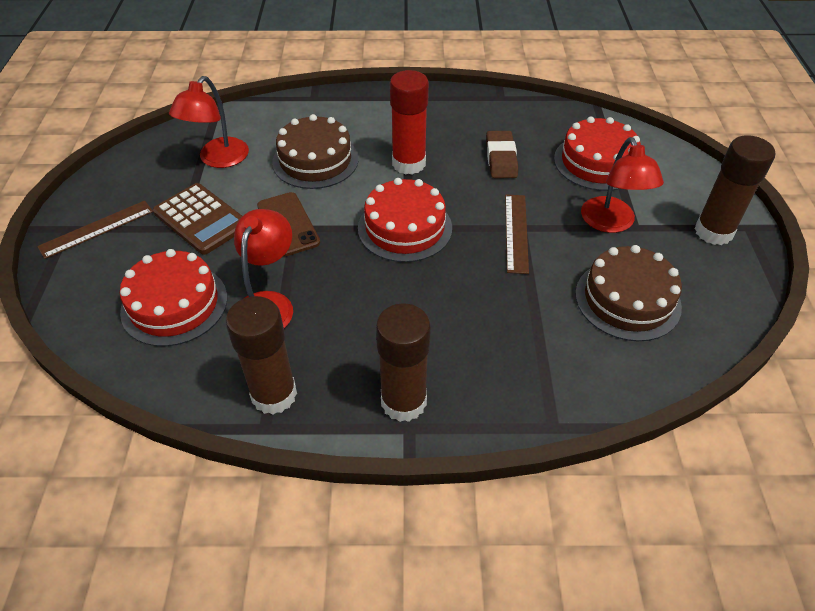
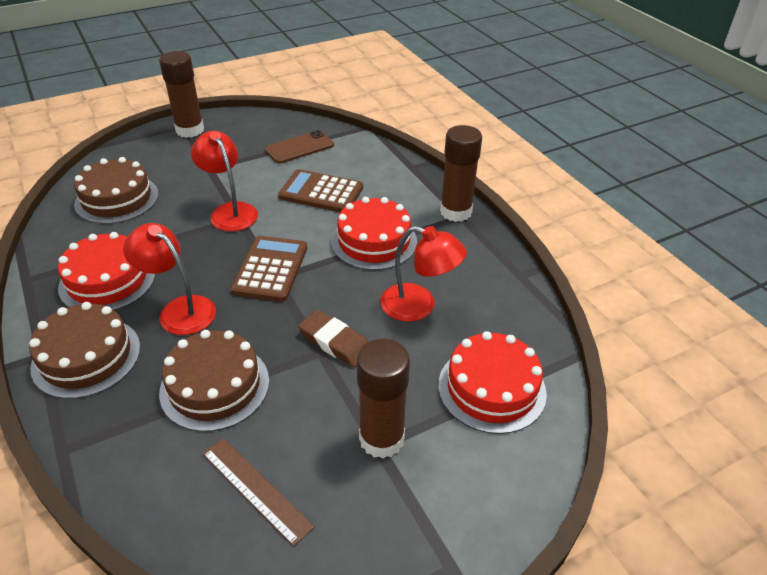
brown cake: [272,114,359,189] [575,245,682,341] = 2 -> [29,302,140,399] [74,157,158,224] [159,330,269,432] = 3
brown calculator: [153,183,242,255] = 1 -> [231,236,307,301] [278,169,363,212] = 2
brown ruler: [37,201,153,259] [505,194,529,274] = 2 -> [202,438,314,547] = 1
red glue stick: [390,70,429,175] = 1 -> none = 0

